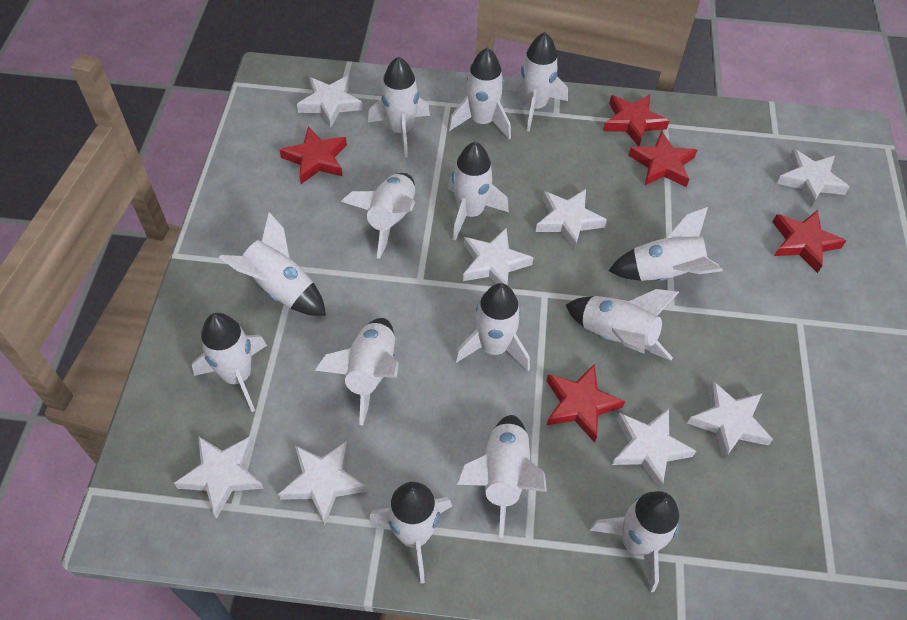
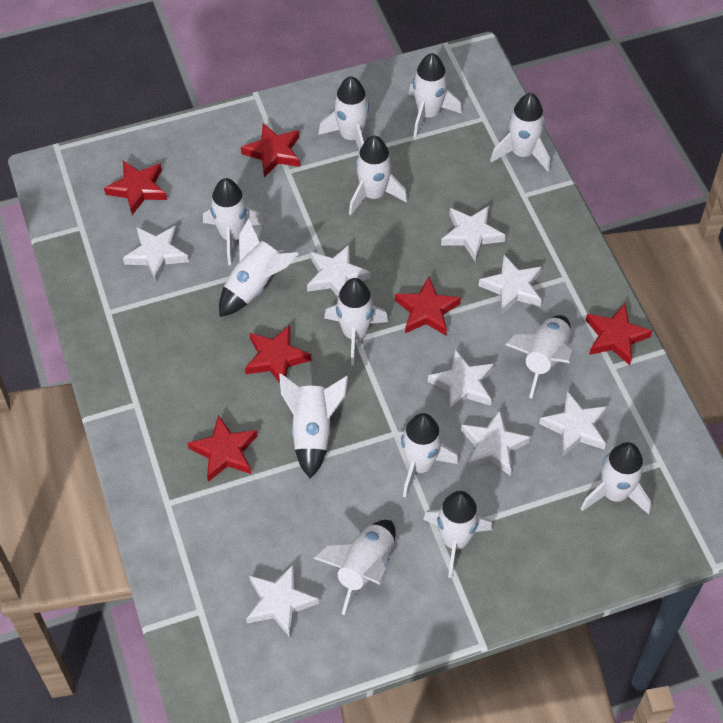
red star: [280,126,347,184] [546,364,625,443] [603,94,669,147] [628,131,697,187] [773,210,846,273] = 5 -> [104,161,167,215] [188,415,257,482] [241,123,300,177] [245,325,311,383] [395,277,461,335] [586,304,652,365] = 6
white rocket: [192,313,267,412] [219,212,326,316] [315,318,399,425] [341,173,415,259] [368,57,430,157] [369,482,452,584] [448,48,511,139] [448,142,509,241] [454,283,530,371] [456,415,547,538] [508,32,568,132] [566,289,679,360] [589,491,679,593] [609,207,723,281] = 14 -> [203,178,265,265] [219,218,299,317] [279,374,348,479] [314,520,395,615] [318,76,373,151] [324,278,388,365] [349,136,408,215] [396,413,458,498] [409,53,462,138] [423,491,492,578] [490,93,550,172] [505,315,573,399] [580,442,651,515] = 13

